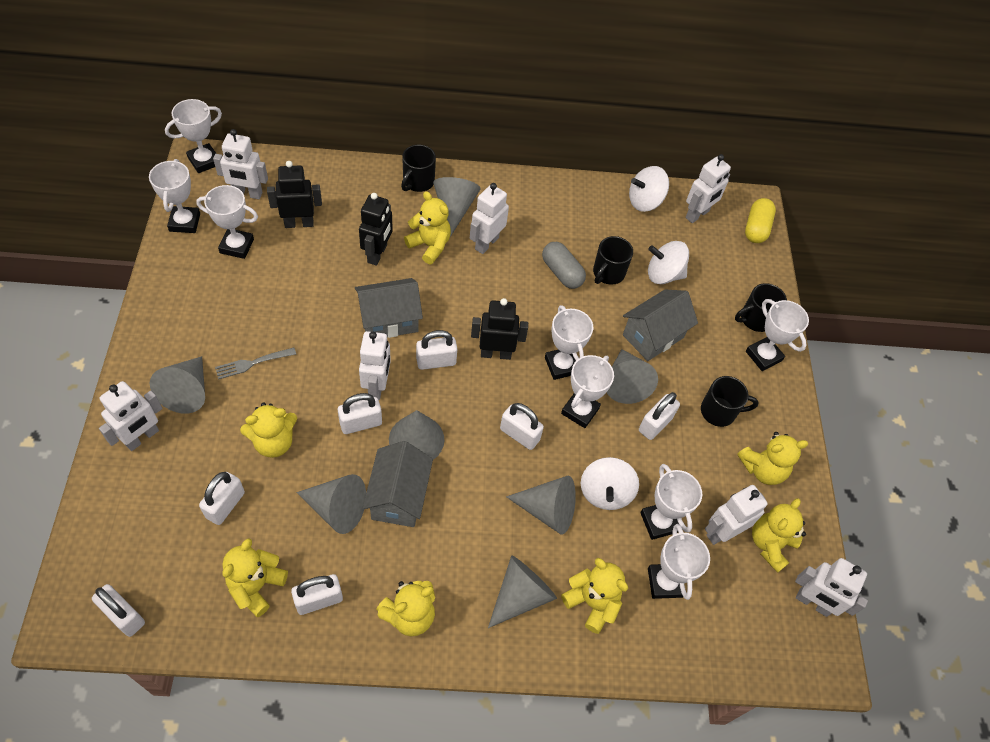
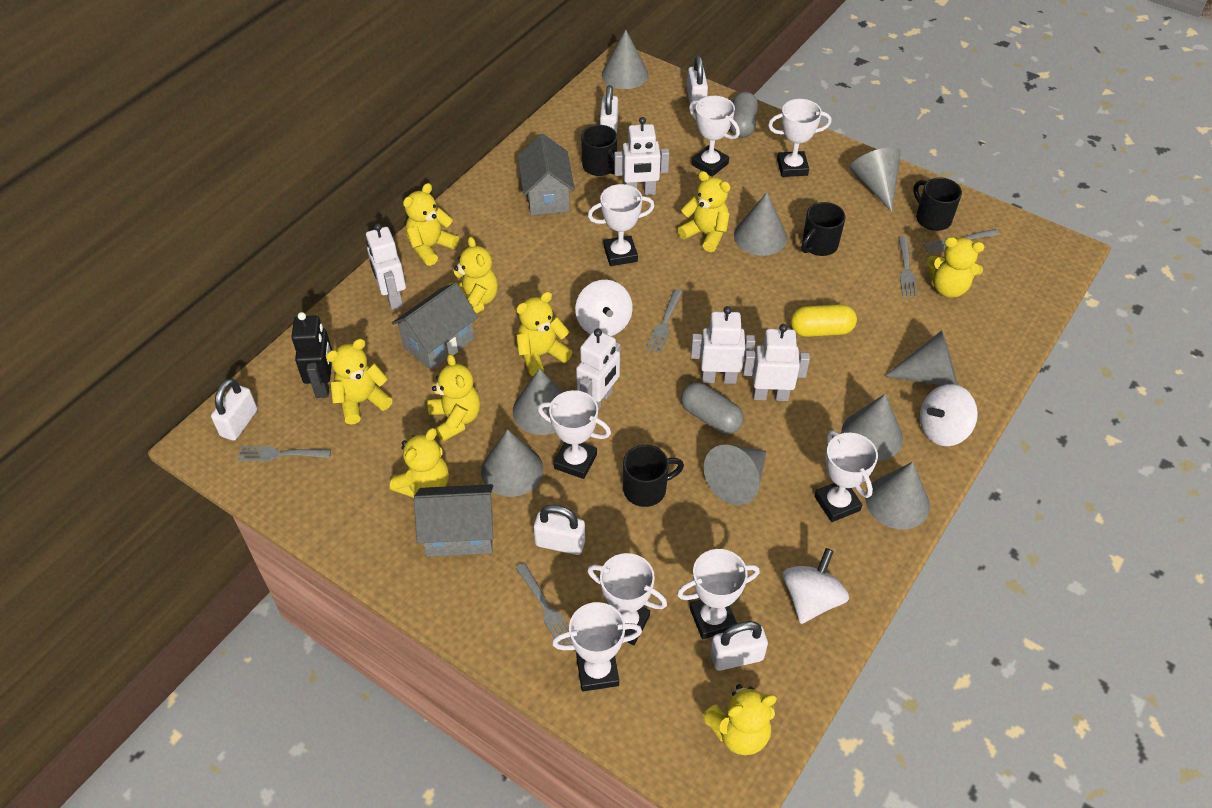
black robot: [267,161,322,228] [359,193,393,266] [471,298,528,360] = 3 -> [291,312,332,398] = 1
grey capsule: [542,242,586,289] = 1 -> [681,382,744,434] [730,92,758,138] = 2
grey cone: [150,356,205,414] [297,474,366,534] [389,410,444,460] [433,177,480,237] [488,555,557,628] [506,476,576,534] [606,349,658,404] = 7 -> [481,429,544,497] [513,368,563,435] [602,30,648,89] [704,445,767,505] [734,192,787,256] [841,394,903,461] [850,147,901,212] [865,462,930,530] [884,330,958,385] = 9
grey fork: [215,348,296,379] = 1 -> [237,446,331,461] [516,563,572,645] [646,289,682,353] [898,237,918,297] [923,229,999,255] = 5
white padlock: [92,584,145,637] [199,472,245,525] [291,574,343,615] [338,393,382,434] [416,330,457,370] [500,403,544,450] [639,392,680,440] = 7 -> [211,378,257,441] [534,505,585,555] [600,85,618,133] [687,56,708,110] [710,621,768,671] = 5
white robot: [99,381,162,451] [213,129,268,199] [359,331,391,400] [470,183,509,254] [686,154,731,223] [705,485,768,545] [795,558,868,617] = 7 -> [366,223,406,309] [576,329,621,410] [614,117,669,195] [691,306,755,384] [743,324,810,401] = 5
yellow teddy bear: [222,538,288,617] [240,402,297,458] [376,581,435,636] [404,191,451,264] [561,558,628,634] [737,432,808,485] [752,498,806,573] = 7 -> [326,339,393,425] [390,428,449,498] [403,183,459,266] [427,354,480,442] [449,236,498,314] [516,292,572,376] [677,171,730,252] [702,684,777,755] [927,237,984,298] = 9

